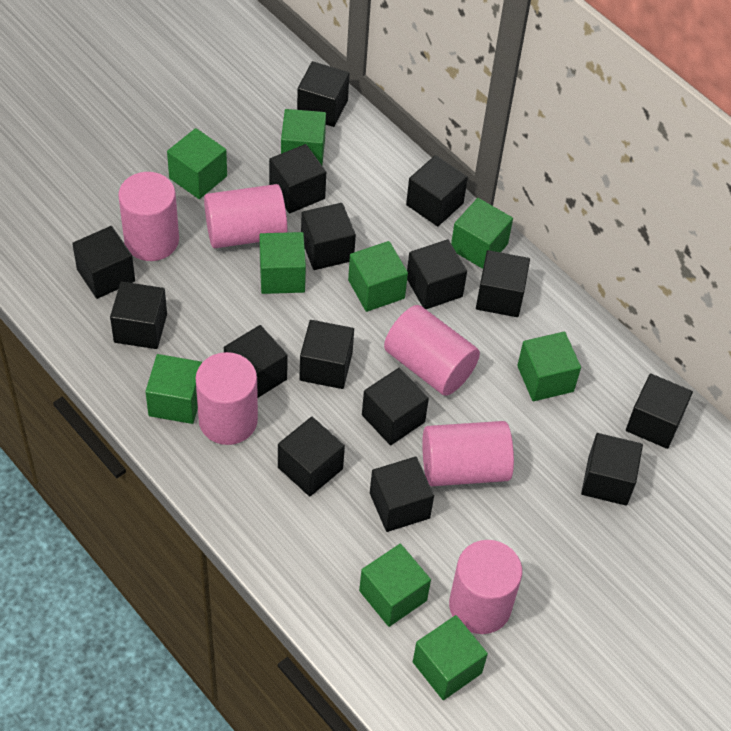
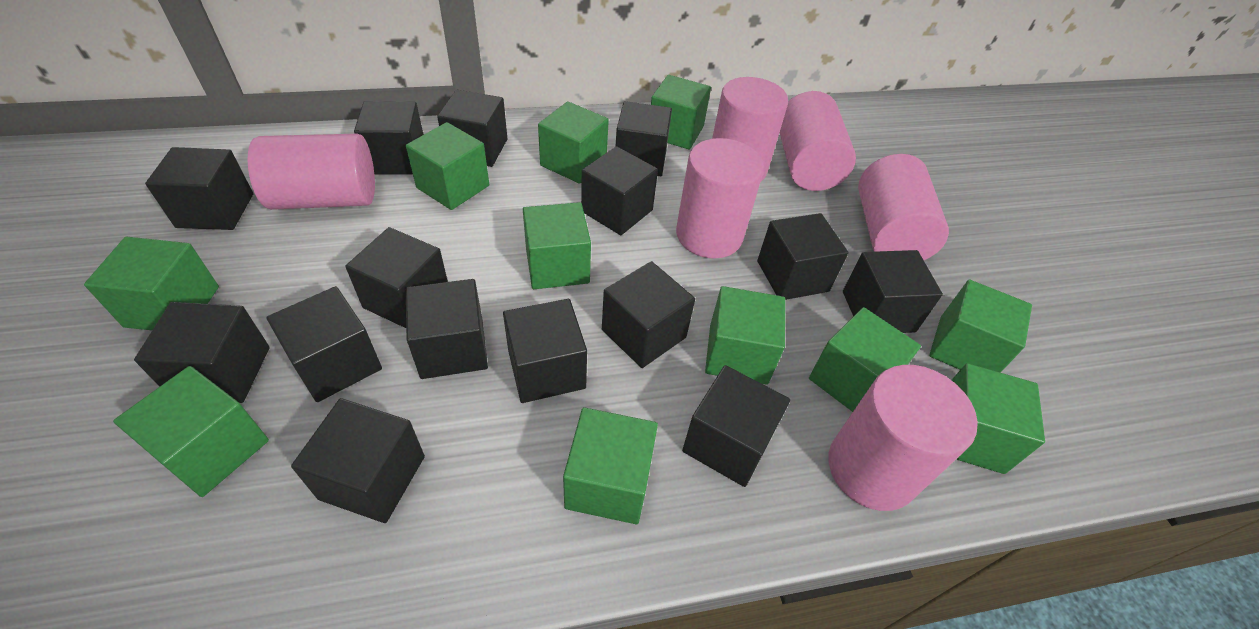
green cube: [145,354,202,424] [167,128,227,199] [259,232,306,294] [281,109,326,165] [348,241,408,312] [359,544,431,627] [413,615,488,700] [451,198,513,269] [517,332,581,401] = 9 -> [84,237,219,330] [113,366,269,497] [406,122,489,210] [523,202,591,289] [538,101,609,184] [563,407,658,524] [651,75,711,150] [705,286,785,385] [809,307,921,412] [929,279,1032,373] [952,363,1045,474] = 11

